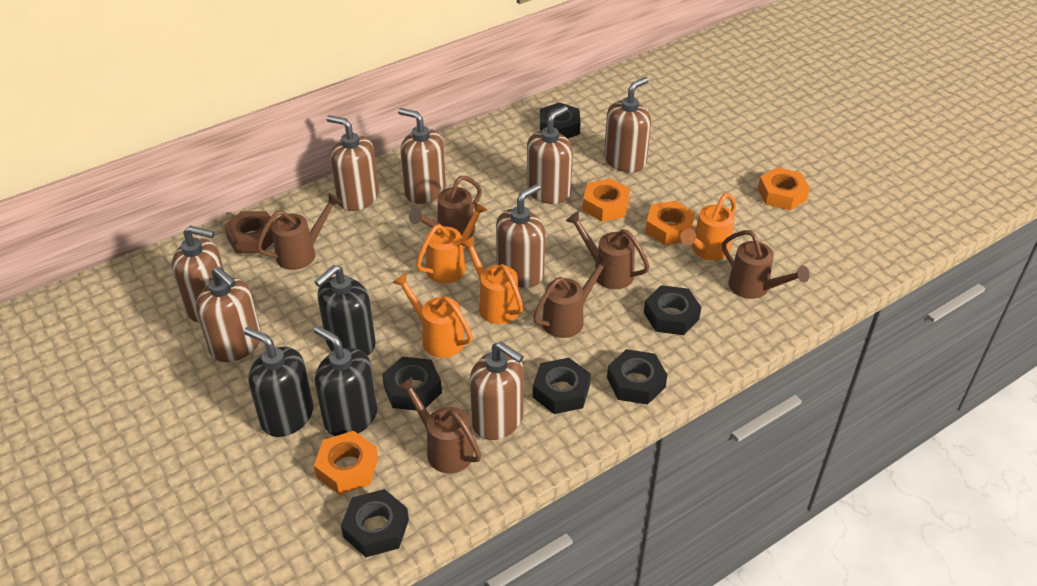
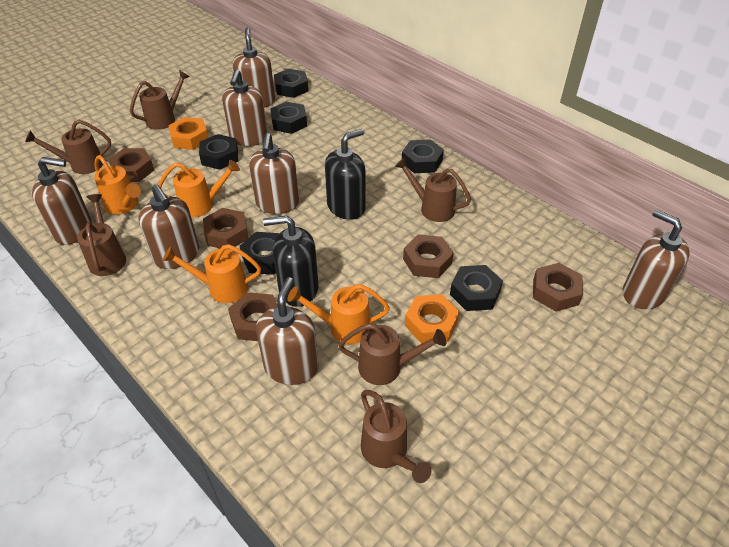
black soap dispenser: [244,327,314,437] [314,326,378,436] [315,265,376,356] = 3 -> [263,216,319,307] [325,129,366,220] = 2
brown nut: [224,211,274,253] = 1 -> [108,148,154,182] [203,208,249,248] [228,292,278,341] [403,234,454,278] [533,263,583,312] = 5
brown soap dispenser: [172,226,224,323] [196,267,261,362] [326,115,379,211] [398,108,446,204] [470,341,524,440] [496,184,545,288] [527,106,573,204] [604,77,651,173] = 8 -> [32,157,92,245] [139,184,199,269] [222,69,268,146] [233,27,275,108] [249,133,299,214] [256,277,318,385] [623,209,690,309] = 7
orange nut: [314,431,378,495] [583,178,630,222] [645,201,695,245] [758,167,810,210] = 4 -> [168,117,208,150] [405,294,460,344] = 2

